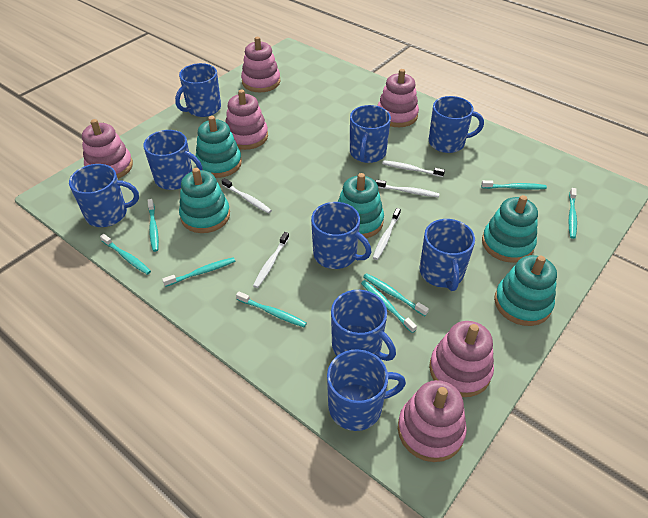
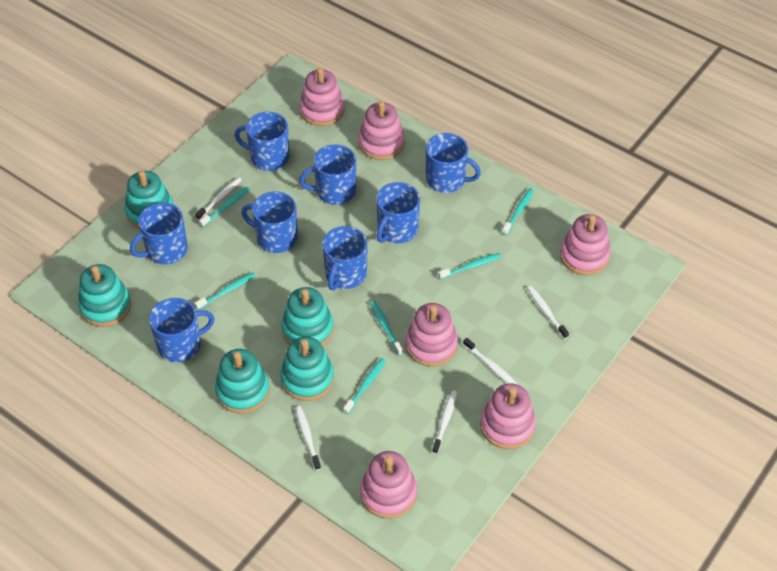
blue mug: [69,164,139,227] [143,130,203,190] [175,63,221,117] [311,202,371,269] [327,349,406,431] [331,290,396,361] [350,105,391,163] [419,219,475,291] [429,96,484,153] = 9 -> [130,202,188,264] [149,298,214,363] [234,112,290,171] [241,191,298,253] [299,144,356,205] [322,226,368,291] [376,182,420,243] [426,133,481,193] = 8
turquoise toothbrush: [100,234,151,275] [148,199,159,252] [162,257,235,287] [236,291,307,327] [361,280,417,333] [363,273,429,316] [481,180,547,190] [568,188,577,239] = 8 -> [195,272,256,310] [199,187,250,227] [343,358,386,414] [370,301,404,356] [438,253,501,279] [502,188,534,235] = 6

